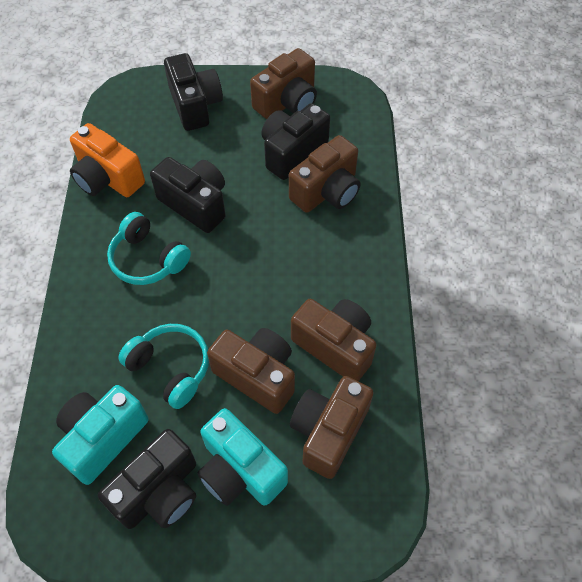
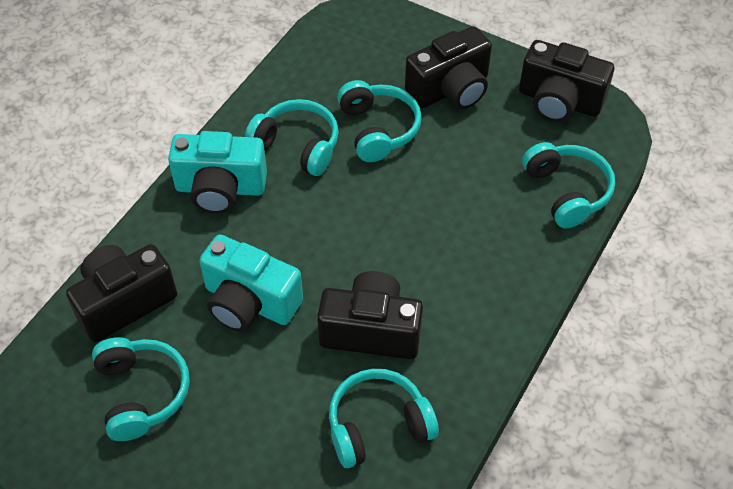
brown camera: [207,328,295,414] [250,48,317,119] [289,135,360,213] [290,376,374,479] [291,299,377,381] = 5 -> none = 0
orange camera: [70,123,145,197] = 1 -> none = 0
turquoise headphones: [107,212,191,285] [118,324,209,409] = 2 -> [92,337,190,441] [245,99,339,176] [329,369,439,468] [337,80,422,162] [522,142,615,228] = 5

